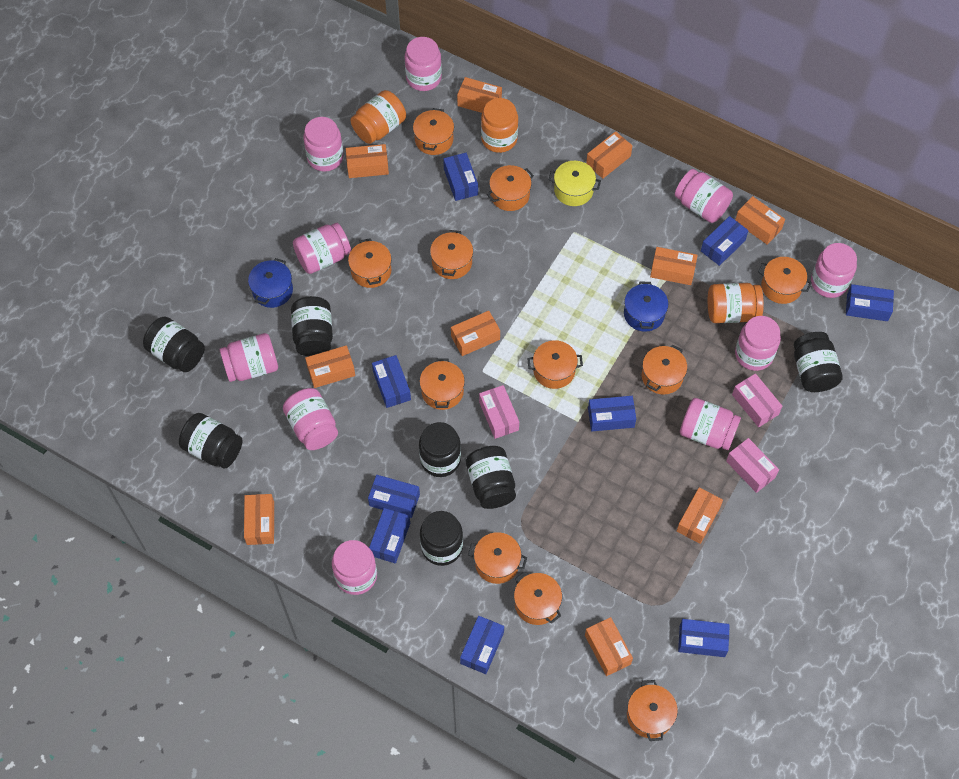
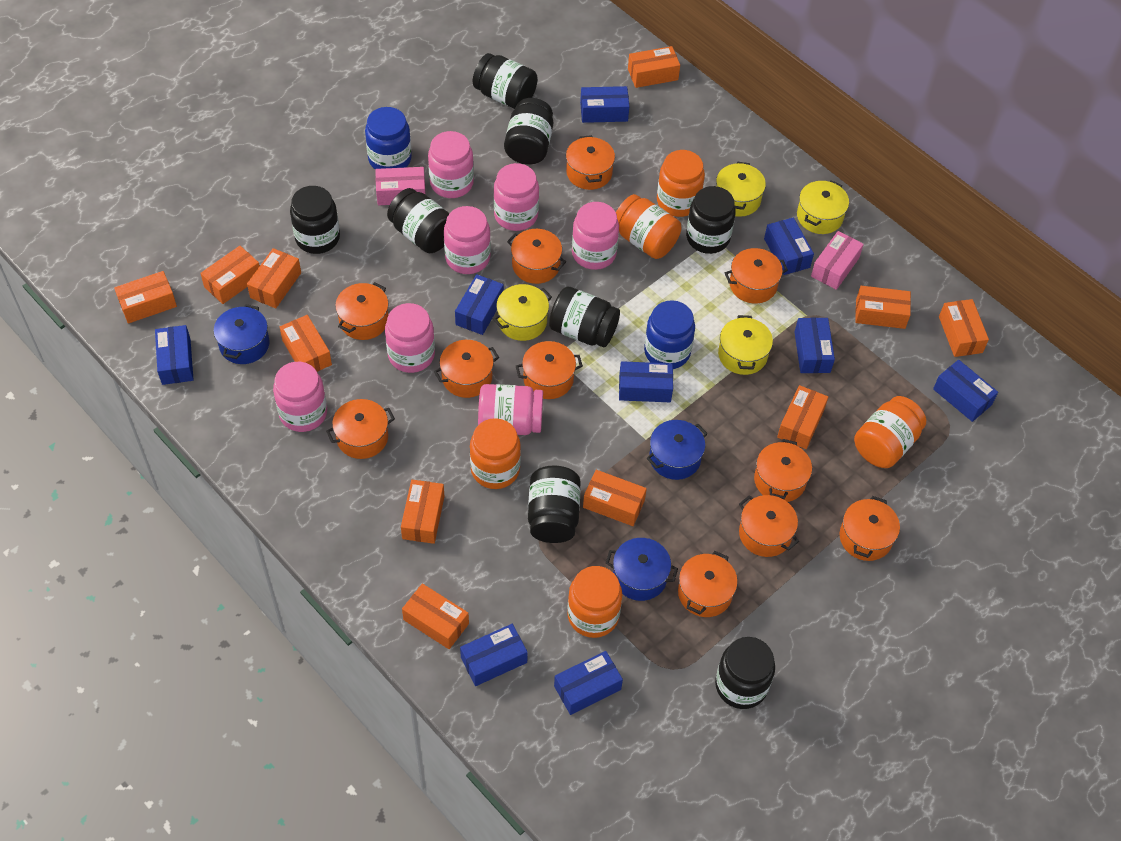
black jar: [143,317,205,372] [179,413,242,469] [291,296,333,356] [419,422,461,477] [420,511,463,566] [466,446,516,509] [794,332,843,392] = 7 -> [290,186,340,254] [387,188,449,253] [473,53,538,109] [504,98,553,165] [528,465,581,543] [549,286,620,347] [686,186,736,254] [715,637,775,709] = 8
blue jar: none = 0 -> [365,107,412,169] [644,300,695,369] = 2
blue pot: [248,258,293,308] [624,282,668,332] = 2 -> [214,304,270,364] [606,538,678,601] [647,420,708,480] = 3
orange box: [244,494,274,545] [305,345,355,388] [346,144,389,178] [451,311,500,356] [457,77,502,113] [585,617,633,676] [586,131,632,179] [650,247,698,285] [677,488,723,544] [735,196,785,245] = 10 -> [114,271,177,324] [200,246,260,304] [247,248,301,308] [280,315,332,372] [401,480,445,544] [402,583,469,649] [583,470,647,526] [628,46,680,88] [777,385,828,449] [855,286,911,329] [939,299,989,357] = 11
orange jar: [350,90,406,144] [481,98,518,153] [708,283,764,323] = 3 -> [470,418,521,489] [567,566,622,638] [616,194,682,259] [657,150,705,217] [854,396,926,468] = 5
pink box: [479,385,519,439] [726,438,779,493] [732,373,782,427] = 3 -> [375,167,426,205] [811,231,864,290] = 2
pink jar: [220,333,278,382] [283,388,338,450] [293,223,351,274] [303,117,344,172] [332,540,377,595] [405,37,442,91] [675,169,733,223] [680,398,741,450] [735,316,781,371] [811,243,857,298] = 10 -> [273,362,327,432] [385,303,435,373] [428,131,474,198] [444,206,491,274] [478,384,543,435] [493,163,539,231] [572,202,619,270] = 7
yellow pot: [549,161,601,206] = 1 -> [493,284,552,341] [716,161,766,217] [718,315,773,375] [797,180,849,234] = 4

